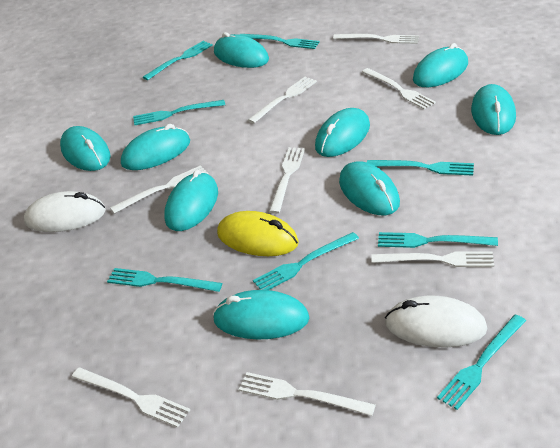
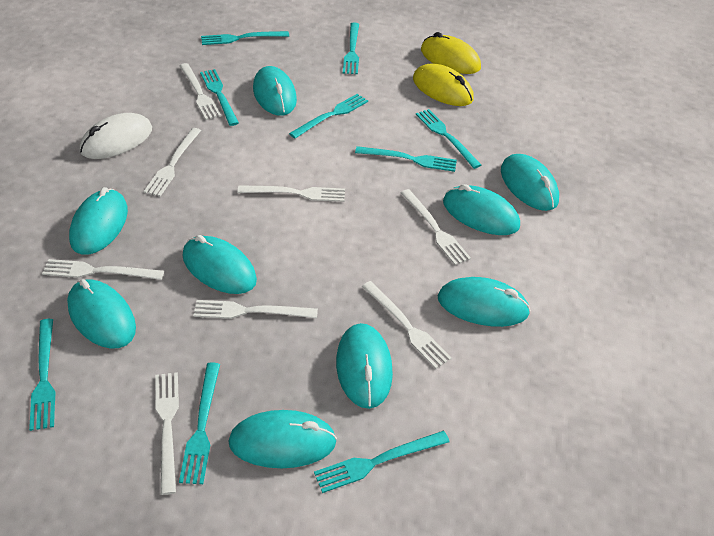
turquoise fork: [107,268,222,292] [133,100,225,126] [143,41,213,80] [240,34,319,49] [253,232,359,290] [367,160,474,176] [378,232,498,248] [437,314,526,410] = 8 -> [29,319,55,431] [179,362,220,484] [200,69,239,126] [201,31,289,45] [289,94,368,138] [314,431,450,493] [343,23,359,74] [355,146,457,172] [416,109,481,169] = 9
white mouse: [24,191,106,232] [385,296,487,347] = 2 -> [80,113,152,159] = 1
yellow mouse: [217,211,299,256] = 1 -> [413,63,474,106] [421,32,481,74] = 2

